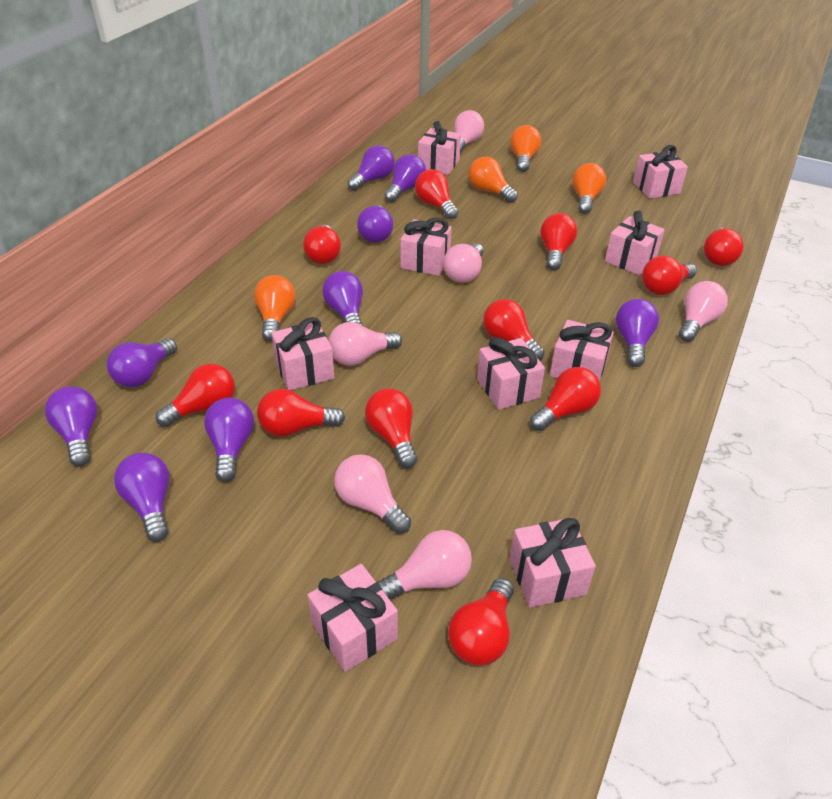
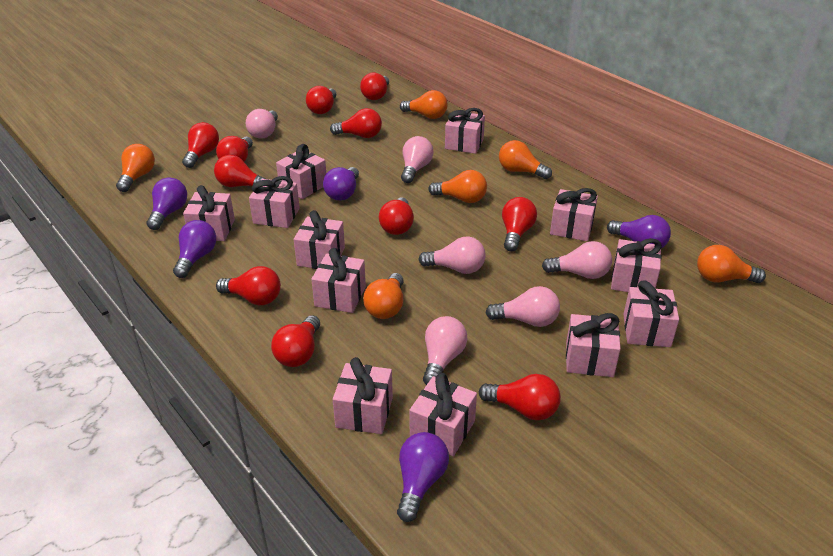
orange light bulb: [254,275,295,341] [469,157,518,203] [510,125,541,172] [572,163,606,214] = 4 -> [116,144,155,192] [363,273,404,319] [400,90,447,119] [428,170,487,203] [499,140,552,179] [697,245,766,283] = 6
pink gift: [271,317,335,390] [308,564,398,672] [401,218,452,276] [418,121,461,175] [477,337,545,410] [510,518,596,608] [550,320,614,380] [605,211,665,275] [633,145,688,198] = 9 -> [183,185,235,241] [249,176,300,228] [276,144,326,199] [294,210,345,269] [311,248,366,313] [333,357,393,434] [409,373,477,456] [445,108,485,154] [550,188,598,241] [566,313,620,377] [611,238,662,292] [623,281,679,347] = 12
purple light bulb: [45,386,98,467] [107,338,177,388] [114,453,169,542] [204,398,254,482] [322,271,363,326] [347,145,395,191] [357,205,393,243] [385,154,426,202] [616,299,659,367] = 9 -> [147,177,187,230] [173,220,216,278] [323,167,359,200] [397,432,449,522] [607,215,671,248] = 5

